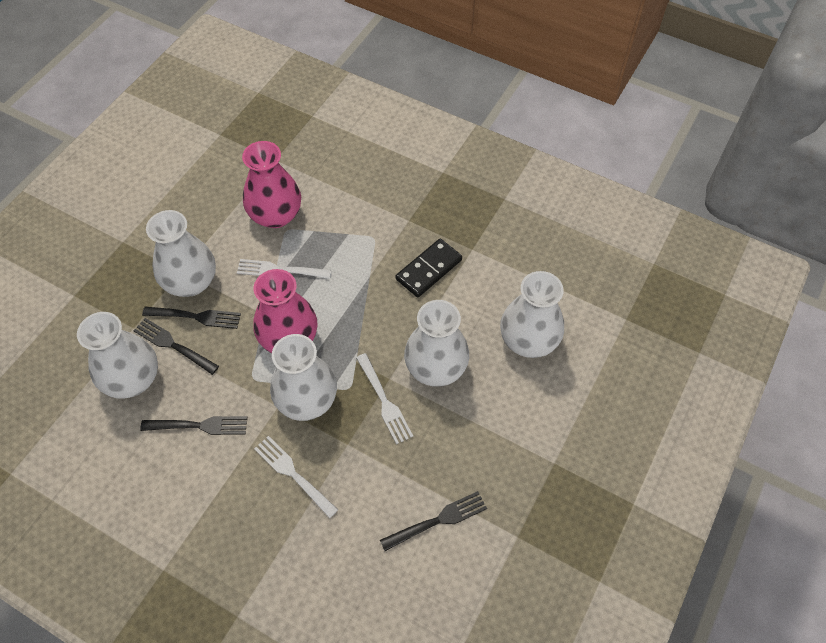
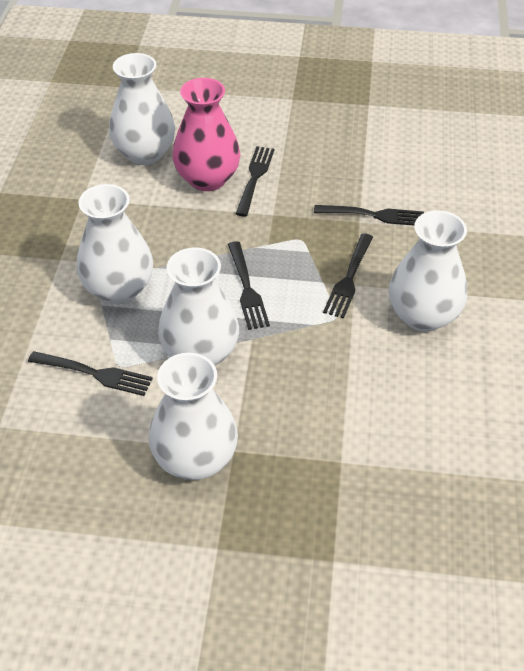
black domino: [396,239,462,297] = 1 -> none = 0
black fork: [134,318,219,375] [140,416,247,435] [142,307,241,329] [380,491,487,551] = 4 -> [28,351,153,396] [228,241,270,330] [236,146,274,217] [314,205,424,225] [323,233,373,319] = 5
pink vase: [242,141,301,228] [254,269,317,353] = 2 -> [172,78,240,191] = 1
white fork: [237,259,332,279] [254,436,338,518] [356,353,413,444] = 3 -> none = 0

